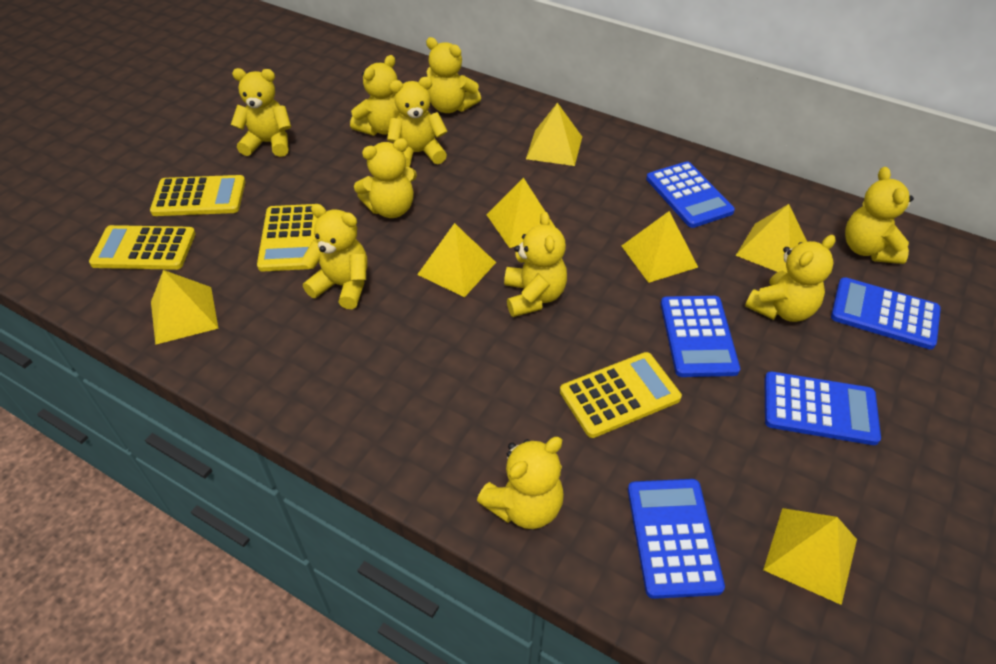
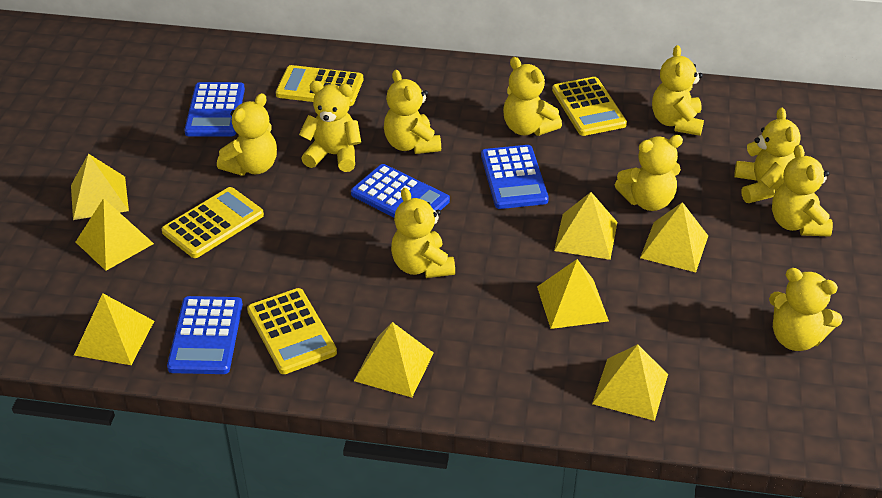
blue calculator: [628,479,725,599] [646,161,735,228] [660,296,740,377] [764,371,881,445] [831,277,941,349] = 5 -> [167,296,243,374] [184,82,245,137] [351,164,450,217] [481,145,549,209] = 4
yellow pyramid: [151,270,219,345] [417,223,496,297] [487,178,555,248] [526,103,582,166] [622,211,698,283] [736,204,807,273] [763,508,857,605] = 7 -> [71,154,129,220] [74,293,154,365] [76,198,154,271] [354,322,434,398] [537,259,609,329] [554,192,617,260] [592,344,668,421] [640,202,708,272] = 8

